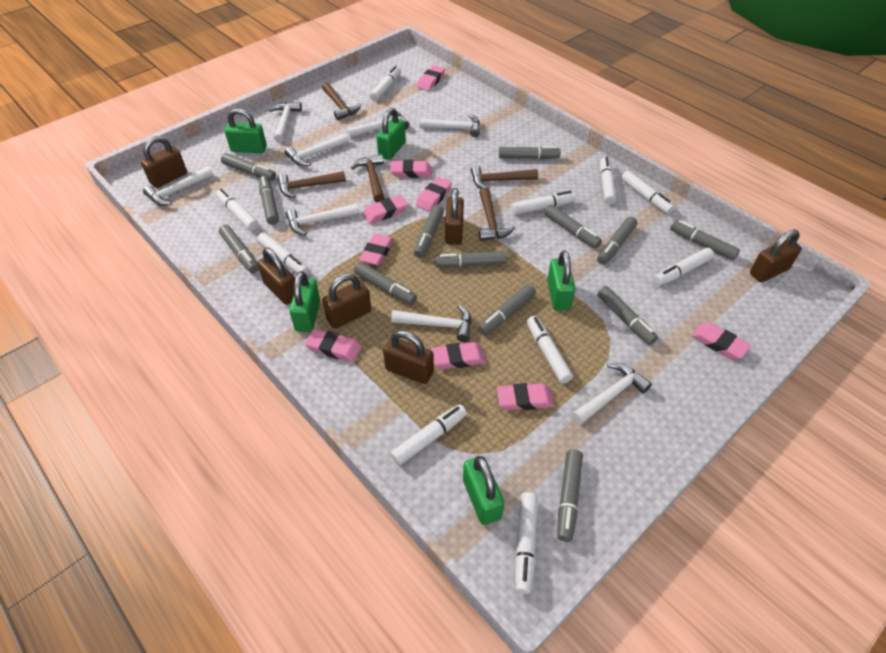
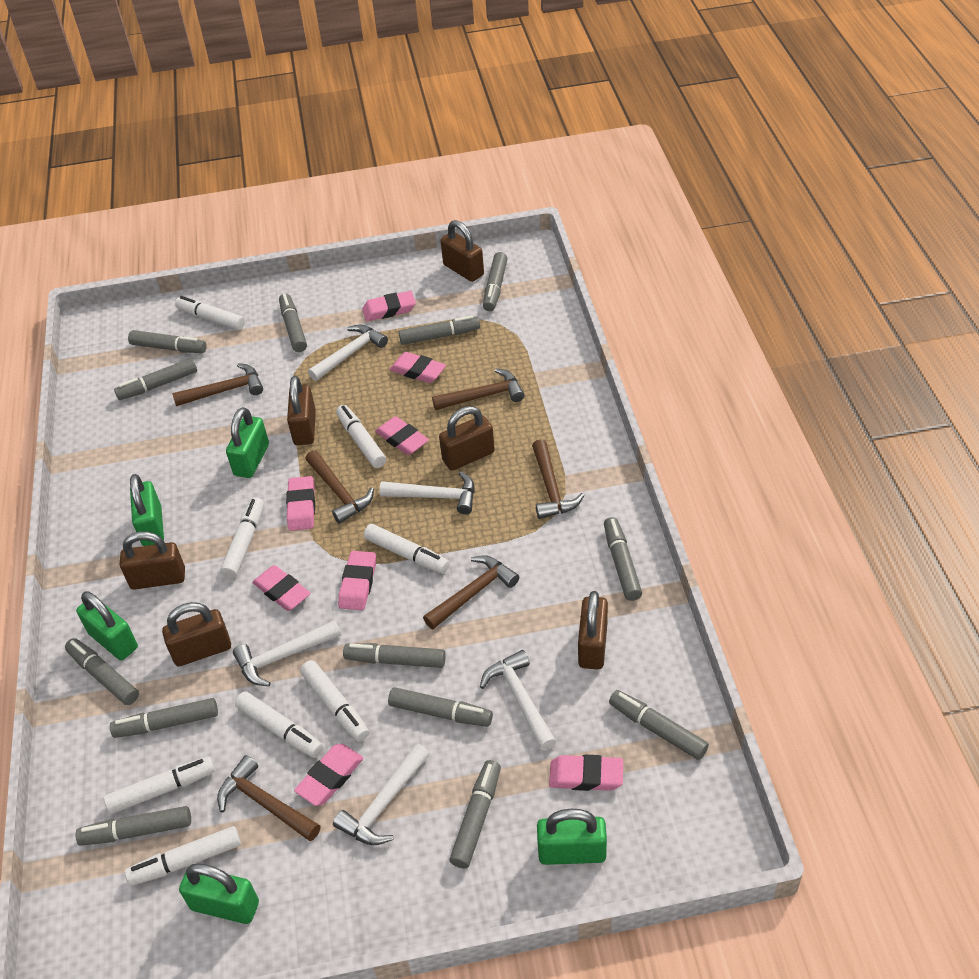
brown hammer: [277,171,346,198] [322,82,361,120] [351,154,385,202] [471,165,538,189] [479,188,515,241] = 5 -> [172,363,263,406] [217,755,320,841] [305,450,374,524] [423,555,519,629] [432,368,525,410] [532,439,584,519] = 6
pink eraser: [305,329,362,362] [359,234,394,266] [362,195,408,224] [390,160,432,178] [416,177,452,212] [417,65,445,91] [431,342,486,369] [497,383,554,410] [691,322,751,359] = 9 -> [252,565,310,611] [286,476,315,531] [294,744,364,806] [338,551,376,610] [362,291,416,321] [375,416,429,455] [390,352,446,383] [549,754,623,791] = 8
white hammer: [143,166,213,206] [269,102,302,143] [285,133,349,166] [286,204,358,235] [346,112,409,138] [391,305,471,342] [420,114,480,137] [572,363,652,425] = 8 -> [233,620,341,686] [308,325,388,381] [333,743,430,845] [380,472,475,515] [480,650,557,751] = 5
white marker: [216,189,259,231] [257,233,309,275] [370,66,401,101] [390,404,467,465] [511,191,576,215] [515,492,538,594] [527,316,573,383] [600,157,617,205] [621,171,674,214] [654,248,714,286] = 10 -> [104,757,215,814] [125,826,241,886] [175,296,245,330] [220,498,264,578] [235,691,323,758] [300,660,369,742] [336,405,386,468] [364,524,449,574] = 8

